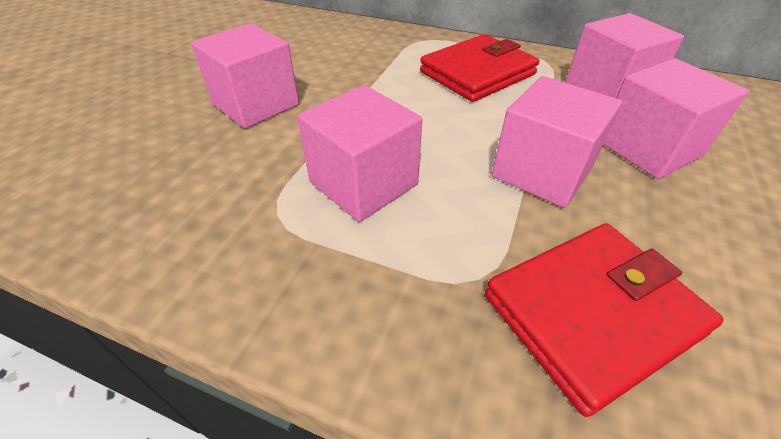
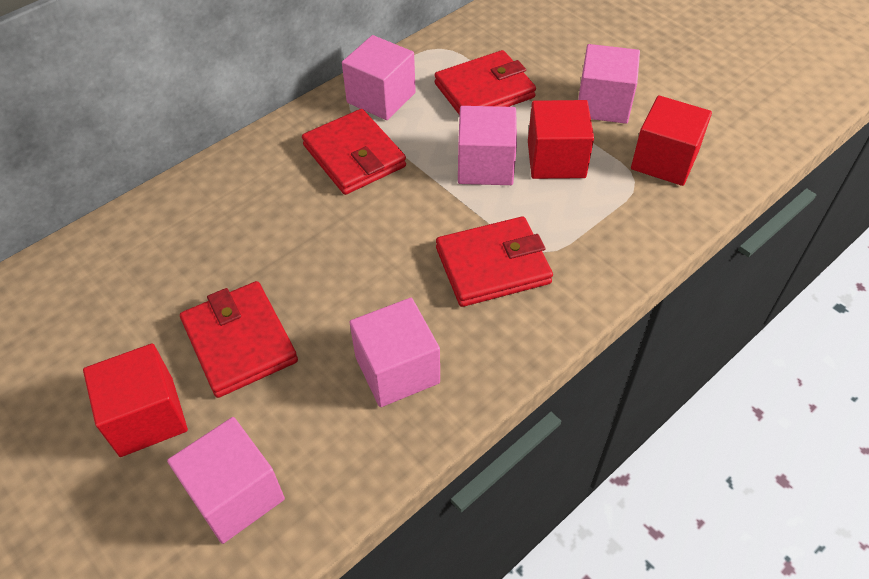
red cube: none = 0 -> [83,343,188,457] [528,100,594,179] [631,95,712,186] = 3
red wallet: [420,34,539,102] [485,223,723,417] = 2 -> [180,281,298,398] [302,109,406,195] [434,50,536,115] [436,217,553,307] = 4

